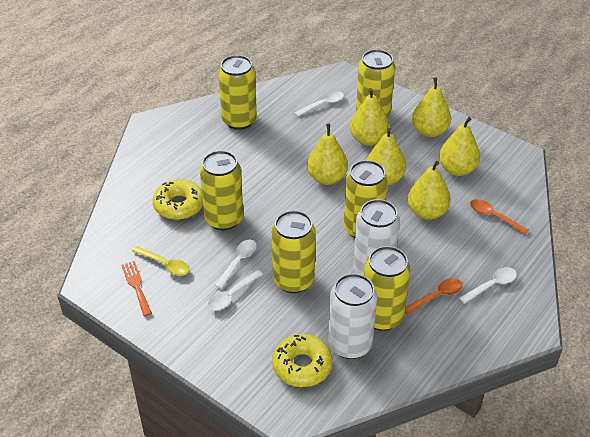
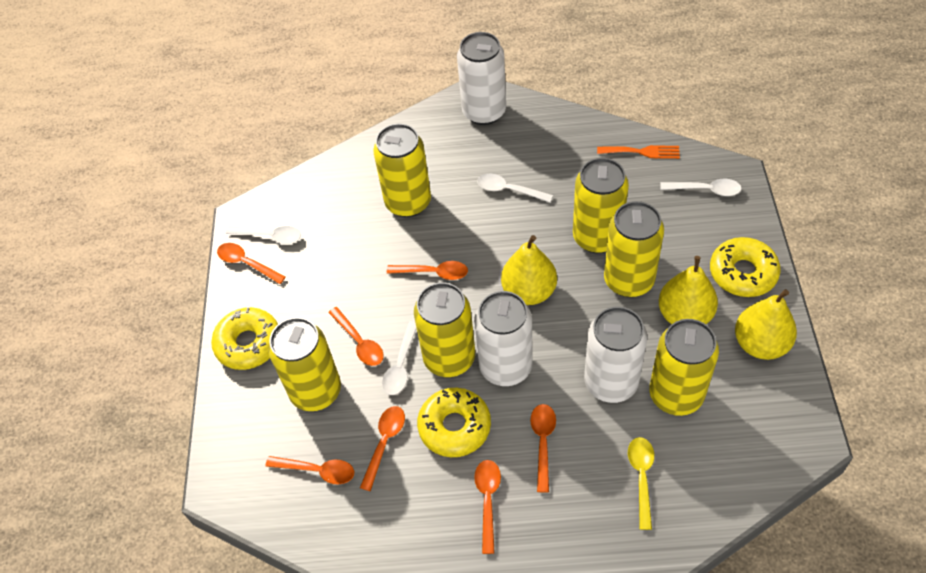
orange spoon: [405,278,462,315] [470,199,528,234] = 2 -> [217,243,286,284] [266,456,354,484] [328,307,384,366] [360,406,405,491] [387,261,468,280] [474,460,501,554] [530,404,556,493] = 7
white can: [328,273,377,359] [353,199,400,275] = 2 -> [457,32,506,125] [474,291,533,386] [584,307,647,403] = 3
yellow donut: [153,179,203,220] [272,334,333,387] = 2 -> [211,307,278,370] [417,388,491,457] [710,237,781,297] = 3
yellow pear: [307,124,348,185] [350,88,389,146] [366,128,406,186] [408,161,451,220] [412,77,451,137] [439,117,480,176] = 6 -> [501,235,557,305] [659,256,718,324] [735,289,797,360] = 3

